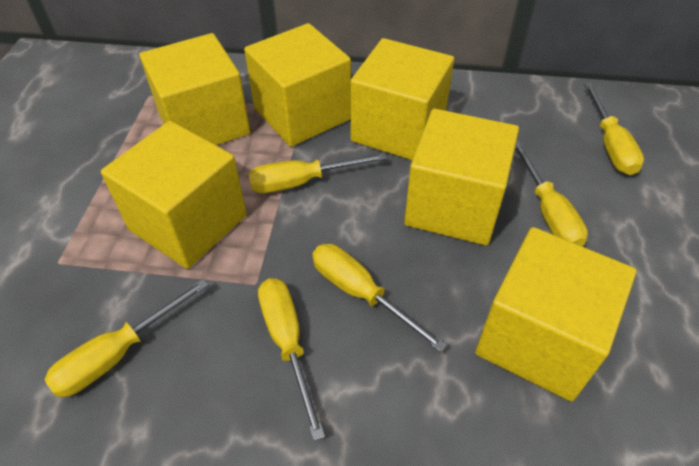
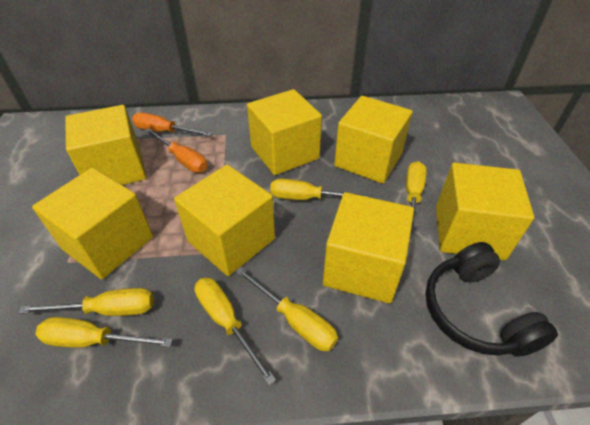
black headphones: none = 0 -> [425,242,558,357] = 1
orange screwdriver: none = 0 -> [132,113,212,136] [145,128,207,173] = 2
yellow cube: [101,121,247,269] [140,33,250,145] [244,23,351,147] [350,38,454,160] [404,109,519,245] [475,227,637,402] = 6 -> [32,168,153,279] [65,105,146,185] [174,165,275,276] [247,89,322,175] [323,192,414,303] [334,96,413,184] [436,163,534,260] = 7

